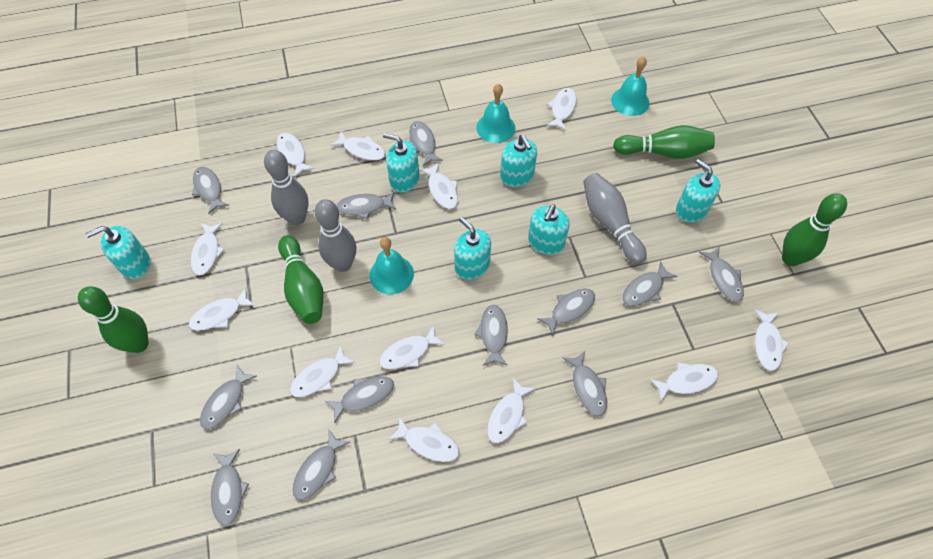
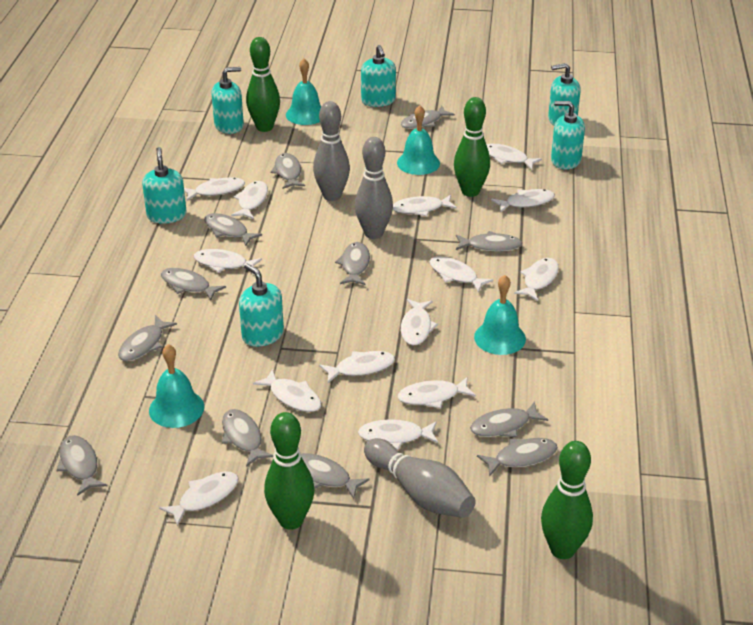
turquoise bell: [370,237,414,294] [476,84,515,143] [611,56,650,116] = 3 -> [149,344,204,428] [286,59,322,125] [397,105,440,175] [474,275,526,355] = 4
white fish: [189,287,255,331] [191,223,225,275] [277,133,314,177] [290,345,355,397] [330,132,385,161] [379,325,445,369] [388,417,459,462] [420,162,458,209] [487,378,535,443] [547,88,576,130] [650,362,718,402] [754,309,789,371] = 12 -> [159,472,239,527] [184,177,245,201] [194,249,262,274] [231,181,268,219] [253,369,321,412] [319,351,395,383] [358,419,438,450] [393,195,457,216] [397,377,476,408] [401,299,438,346] [429,256,493,293] [486,144,542,170] [491,189,555,213] [514,258,559,301] = 14

